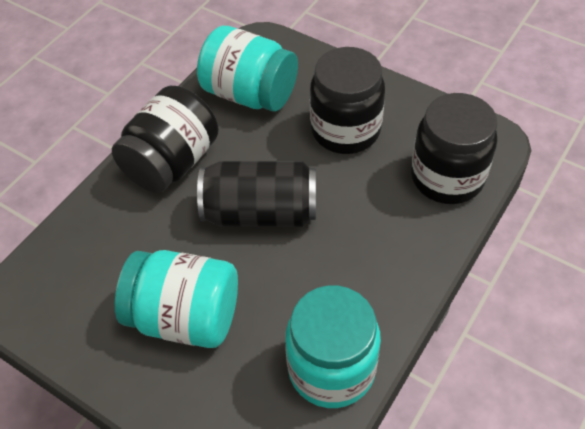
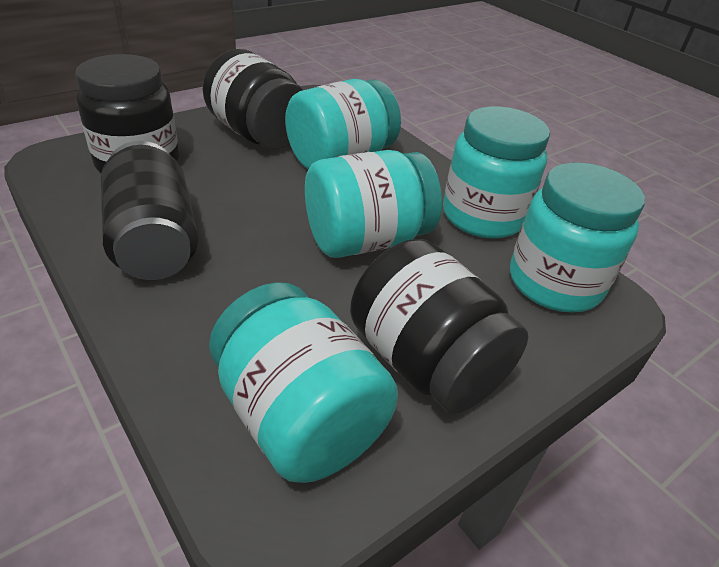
turquoise jar: [115,250,238,348] [197,26,298,112] [285,285,381,408] = 3 -> [209,282,398,483] [285,79,401,170] [305,150,442,258] [443,106,550,239] [510,163,645,312] = 5

